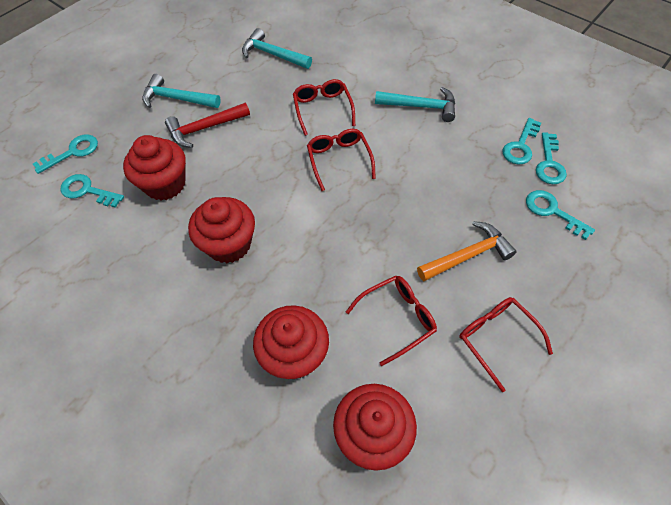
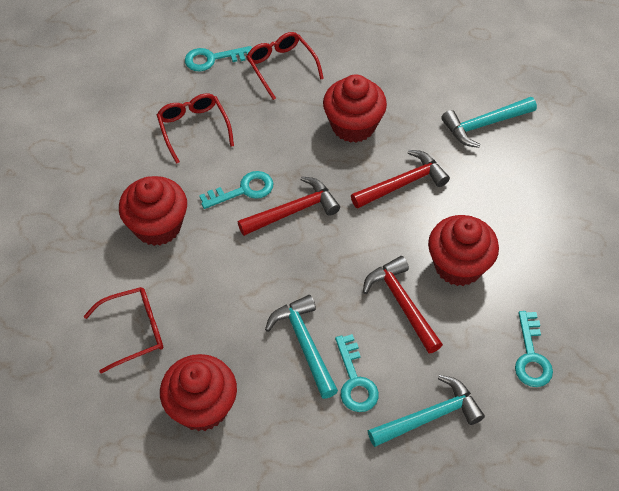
orange hammer: [417,221,517,281] = 1 -> none = 0
red glasses: [293,79,355,136] [307,129,376,191] [346,276,437,366] [459,297,553,392] = 4 -> [83,287,163,374] [157,94,234,164] [246,32,324,100] = 3
red hammer: [165,103,250,148] = 1 -> [238,176,340,236] [351,150,450,209] [363,256,443,353] = 3
turquoise key: [33,134,98,174] [60,174,124,208] [502,118,541,164] [526,190,595,240] [536,132,567,184] = 5 -> [185,46,252,71] [199,171,273,209] [335,334,379,412] [515,311,553,387] = 4

